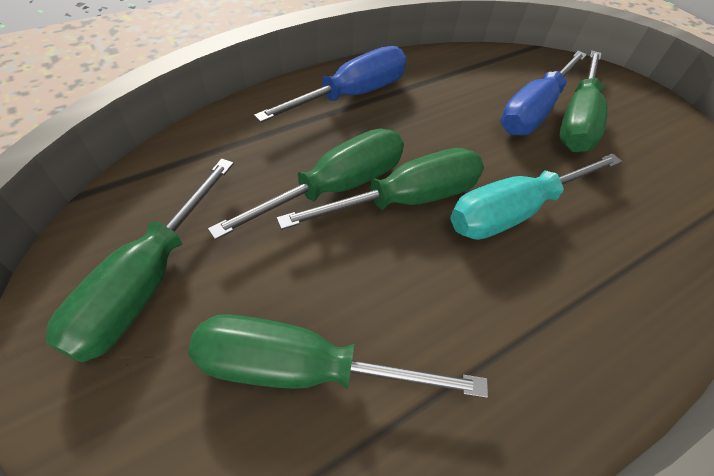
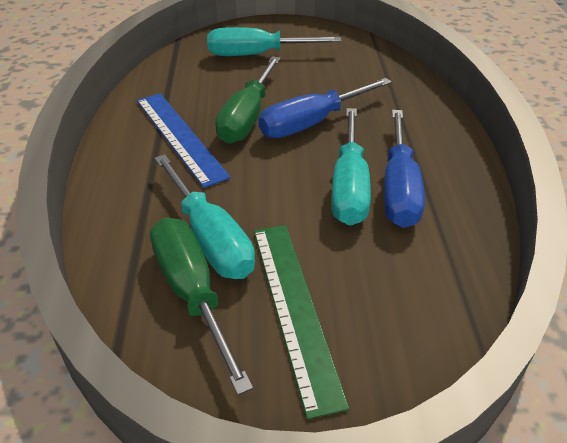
blue ruler: none = 0 -> [137,93,231,188] = 1
green ruler: none = 0 -> [254,225,349,419] = 1
green screwdriver: [46,158,234,363] [188,314,488,398] [208,128,404,240] [276,148,484,230] [559,50,608,152] = 5 -> [150,218,253,395] [215,56,280,144] = 2
turquoise screwdriver: [450,154,622,240] = 1 -> [154,154,255,279] [207,27,342,56] [331,108,371,226] = 3

